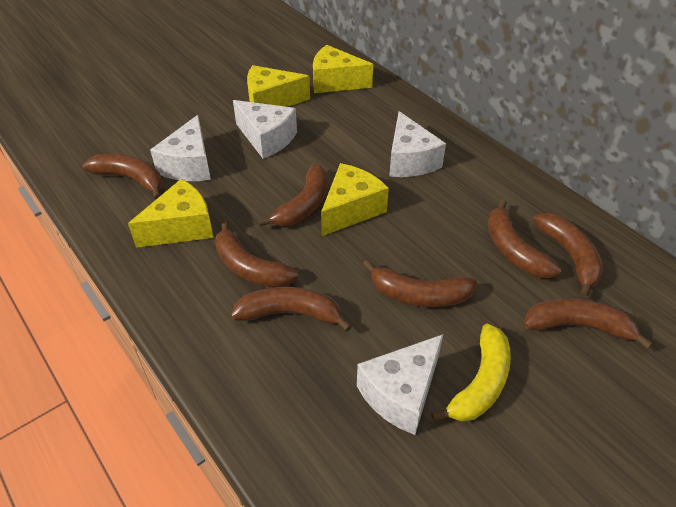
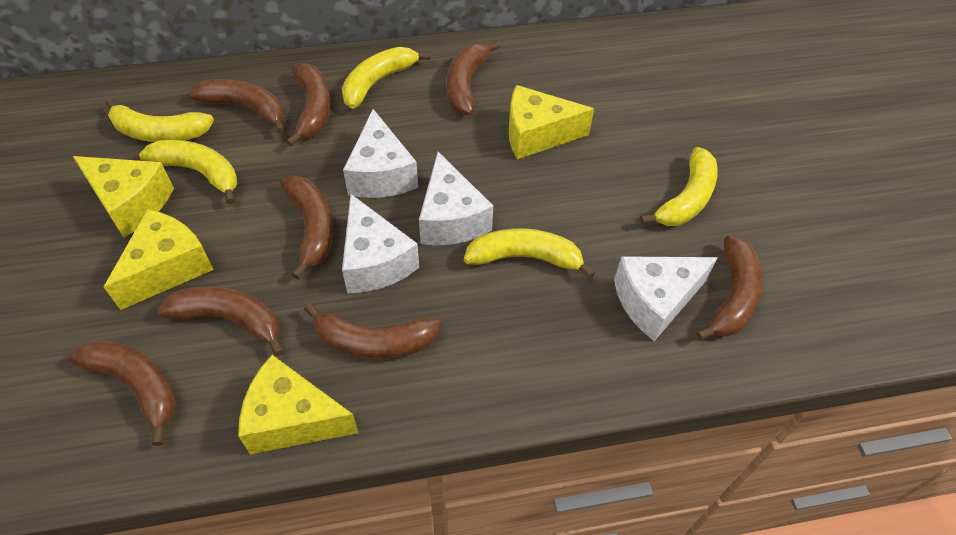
yellow banana: [431,324,511,422] = 1 -> [105,98,214,142] [139,140,237,205] [342,47,431,109] [464,228,595,279] [640,147,718,226] = 5

